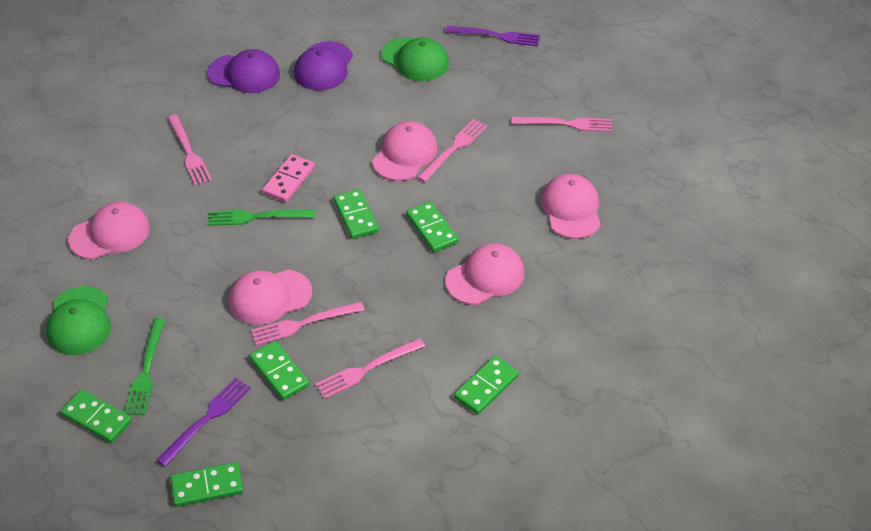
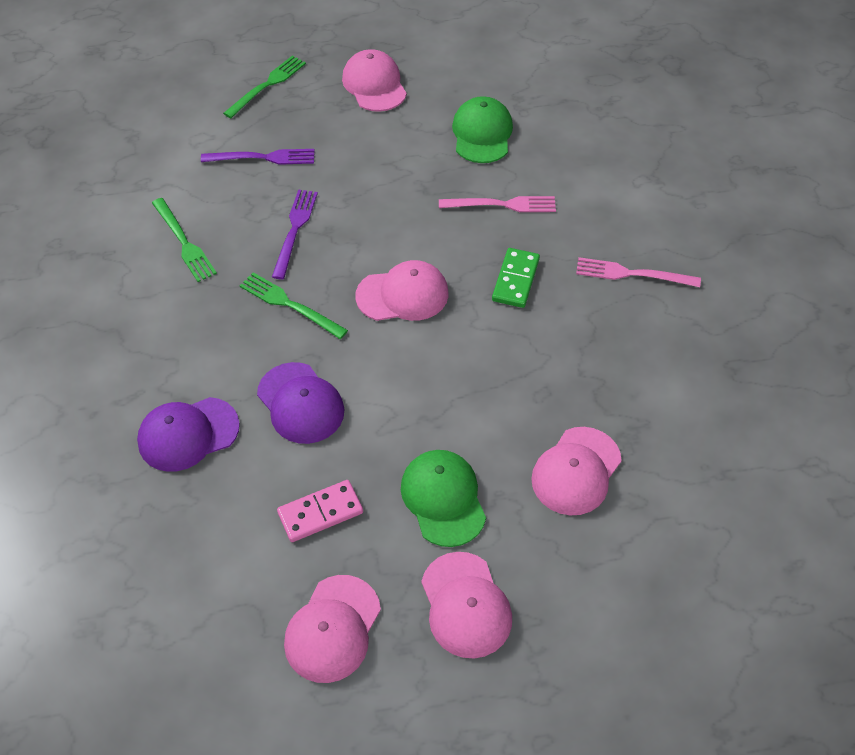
green domino: [60,389,132,443] [170,462,244,507] [249,341,310,400] [333,189,379,239] [406,201,459,252] [454,356,519,414] = 6 -> [492,248,540,308] = 1
green fork: [124,318,165,415] [208,209,315,226] = 2 -> [152,198,217,282] [223,56,306,118] [240,272,348,339] = 3
pink fork: [168,114,212,186] [251,302,364,346] [315,338,425,399] [417,119,488,182] [512,117,612,132] = 5 -> [439,196,556,212] [576,257,701,287] = 2

